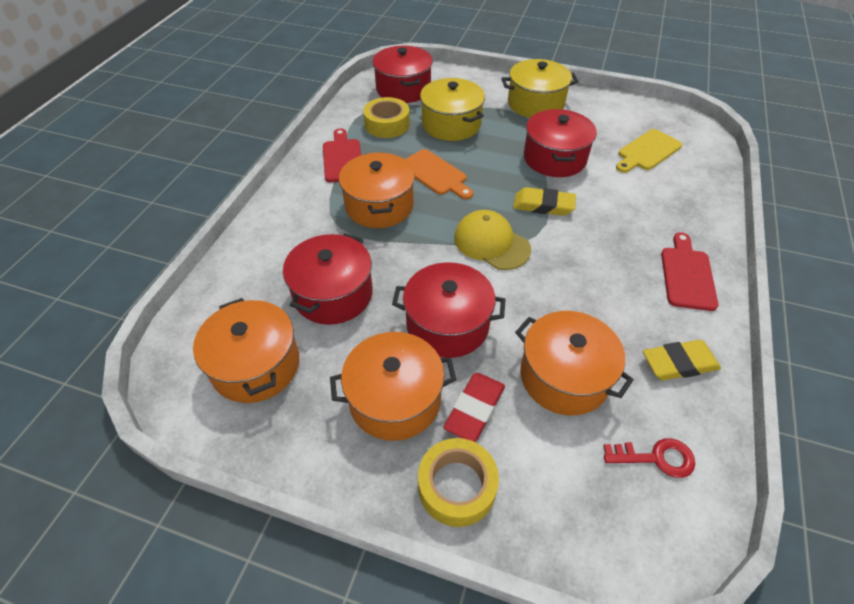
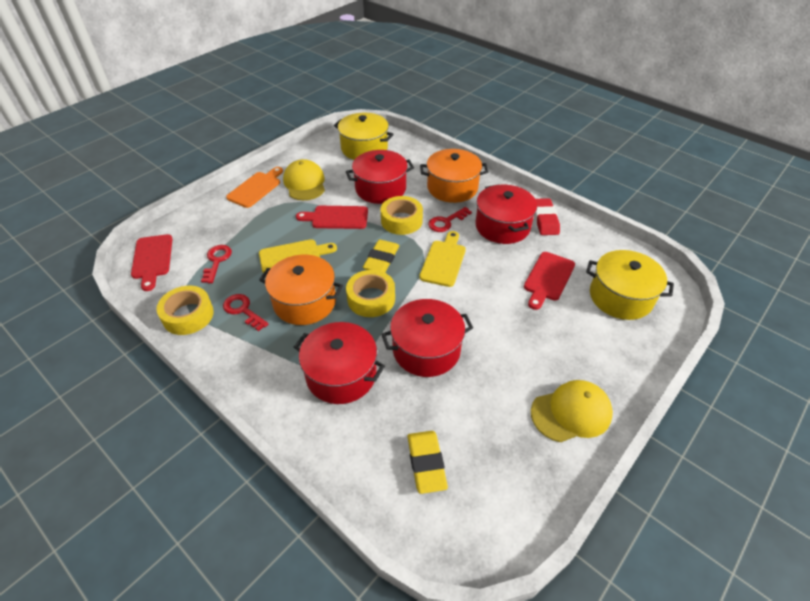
orange pot: [193,298,299,403] [330,332,457,441] [339,152,415,228] [515,311,634,415] = 4 -> [259,255,343,325] [420,149,488,203] = 2
red cutting board: [323,129,361,183] [661,232,718,311] = 2 -> [131,234,172,291] [296,206,368,229] [524,252,575,310] = 3
red key: [603,438,695,478] = 1 -> [201,245,232,283] [223,294,269,331] [428,207,472,232] = 3
yellow cap: [454,210,531,270] = 1 -> [283,159,325,200] [531,380,613,442] = 2
yellow cutting board: [616,129,682,173] = 1 -> [259,239,337,273] [419,231,466,287] = 2
yellow tape: [363,97,410,138] [418,438,499,527] = 2 -> [156,286,214,335] [346,270,395,317] [381,196,423,235] = 3

